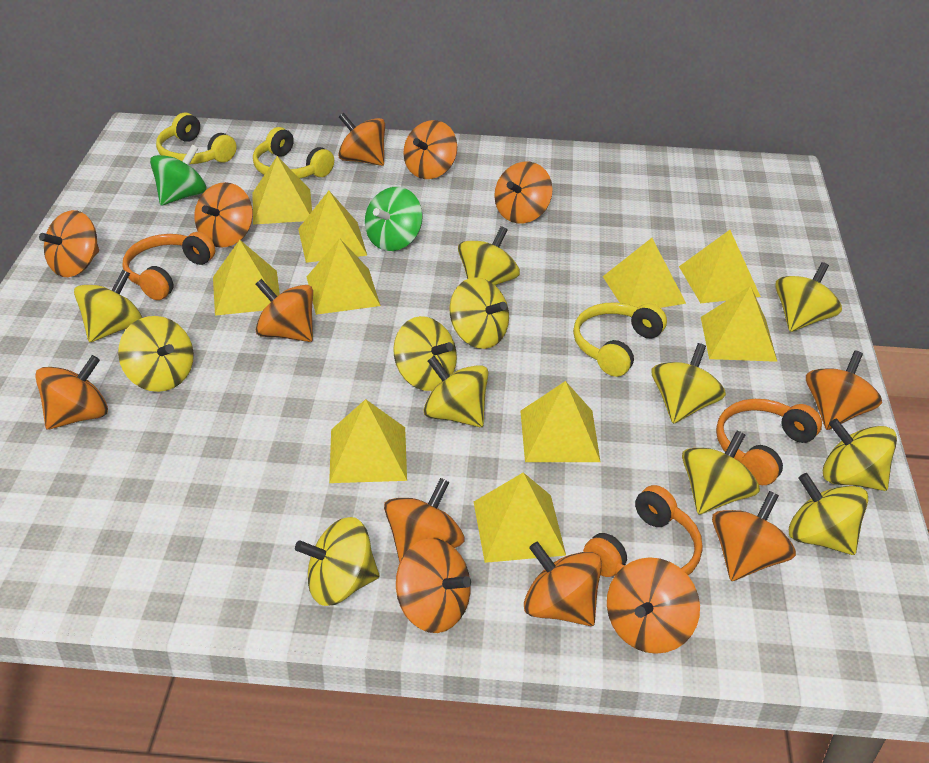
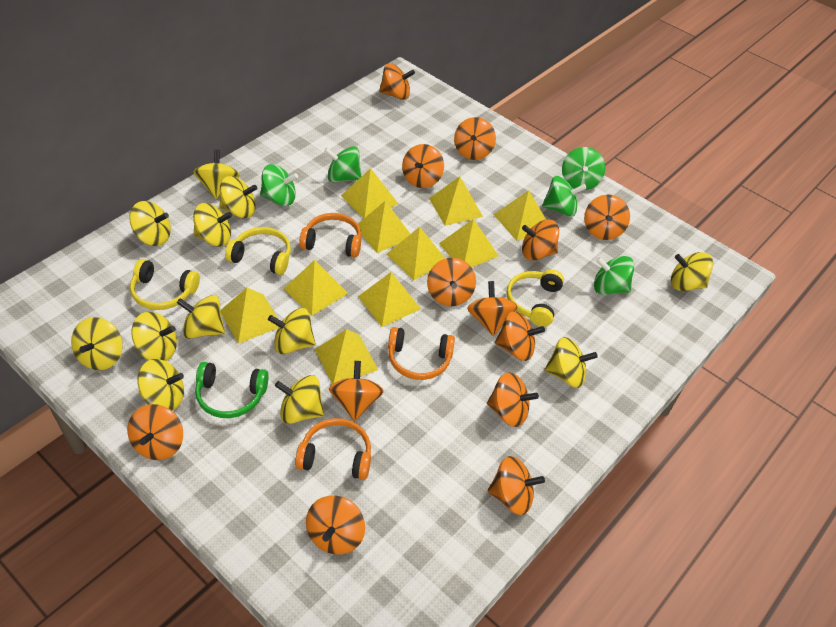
green headphones: none = 0 -> [195,362,269,418] = 1
green spinning top: [150,145,207,205] [365,187,423,251] = 2 -> [260,164,298,206] [324,146,362,182] [542,176,587,217] [562,147,605,190] [594,256,635,295] = 5

